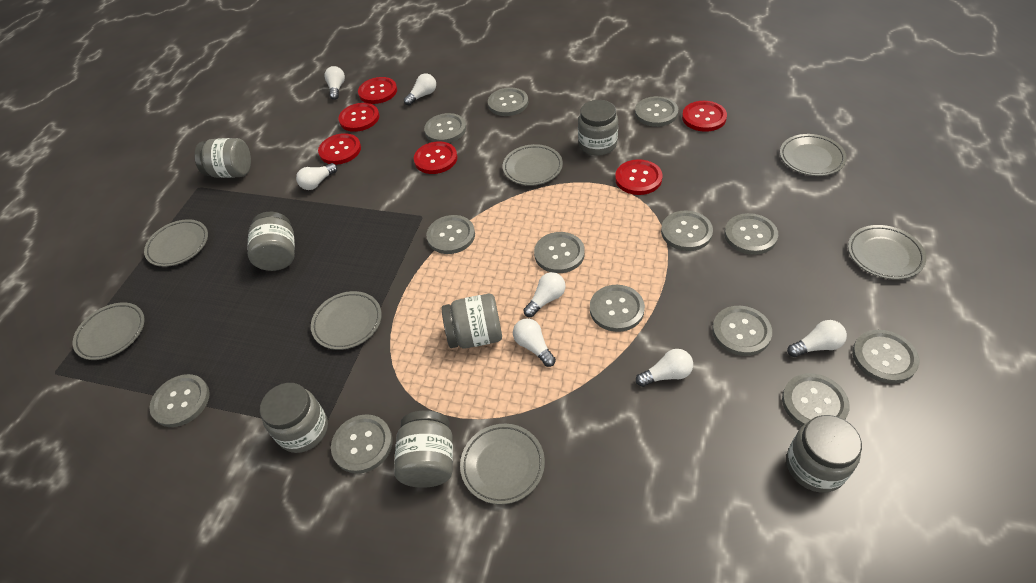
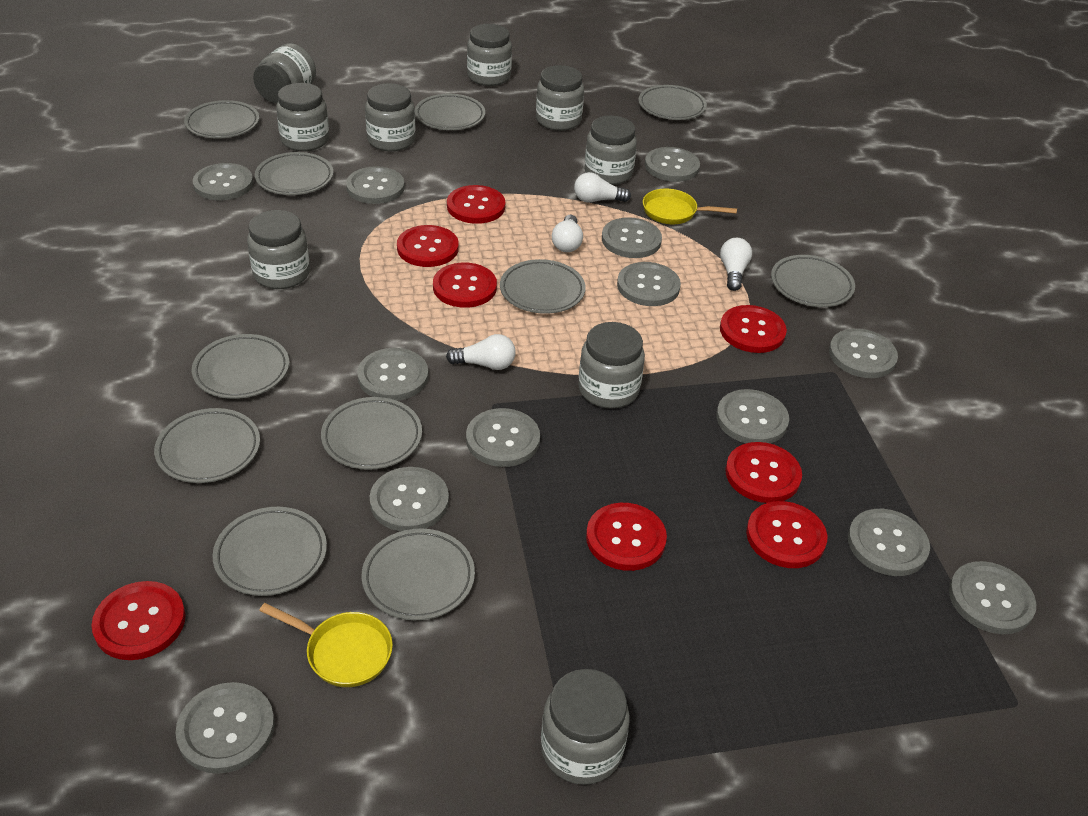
grey jar: [194,138,251,178] [247,212,295,271] [260,383,328,453] [394,410,453,488] [442,294,502,349] [578,100,618,156] [786,415,862,493] = 7 -> [247,210,310,289] [253,43,316,104] [276,83,329,151] [365,83,416,152] [467,24,512,86] [536,65,584,131] [541,669,630,785] [578,322,645,408] [584,116,637,185] = 9
grey plate: [73,303,145,360] [144,219,208,267] [311,291,382,350] [460,424,545,505] [503,144,563,186] [780,134,847,176] [848,225,926,280] = 7 -> [154,408,260,483] [184,100,259,138] [192,334,289,399] [212,507,327,596] [255,152,333,195] [321,397,422,470] [362,529,475,620] [415,94,485,130] [500,259,586,314] [638,85,707,120] [771,255,855,307] = 11
red button: [318,133,361,165] [338,103,380,132] [358,77,397,104] [414,141,457,174] [615,159,663,195] [682,101,727,132] = 6 -> [91,581,185,660] [397,225,459,267] [433,263,497,308] [447,185,505,224] [586,503,667,571] [720,305,787,353] [725,442,802,503] [746,501,827,568] = 8
white light bulb: [296,163,337,190] [324,66,345,100] [404,73,436,106] [513,318,556,367] [523,272,566,317] [636,349,693,387] [787,320,847,357] = 7 -> [446,334,516,370] [552,215,583,252] [574,172,631,203] [720,238,752,291] = 4
yellow pan: none = 0 -> [259,603,393,687] [643,189,737,224] = 2

